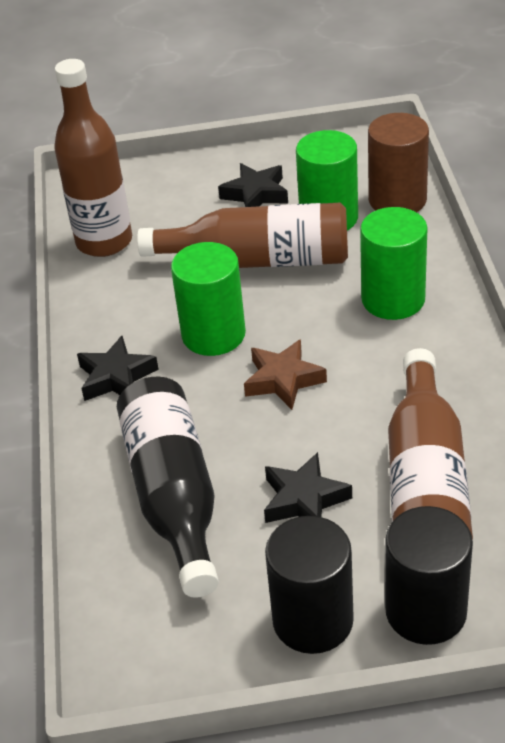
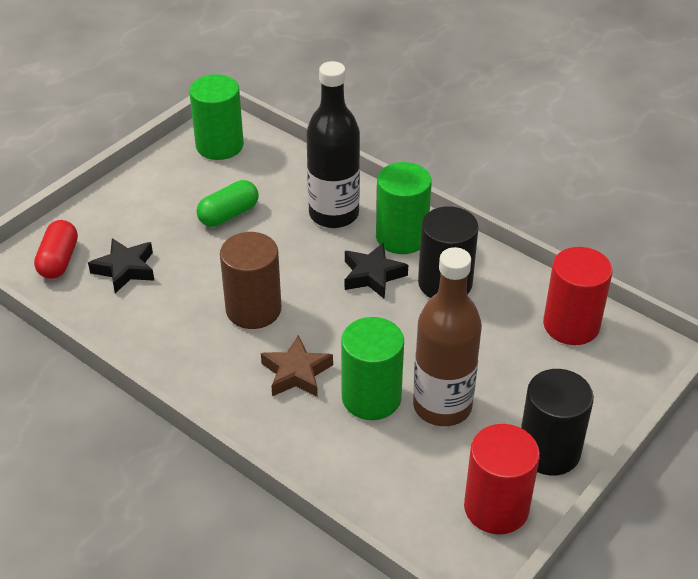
black star: [77,336,159,401] [218,163,288,207] [264,452,352,523] = 3 -> [88,238,155,293] [345,243,408,299] = 2
brown bottle: [54,59,132,257] [137,203,348,268] [388,348,473,540] = 3 -> [413,247,482,426] = 1
green capsule: none = 0 -> [197,180,259,227] = 1
red capsule: none = 0 -> [34,220,78,279] = 1
red cylinder: none = 0 -> [464,424,540,534] [543,247,612,345] = 2

